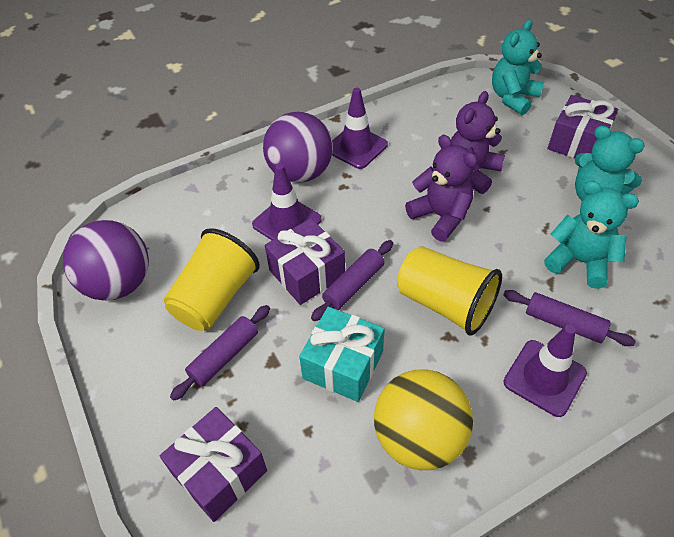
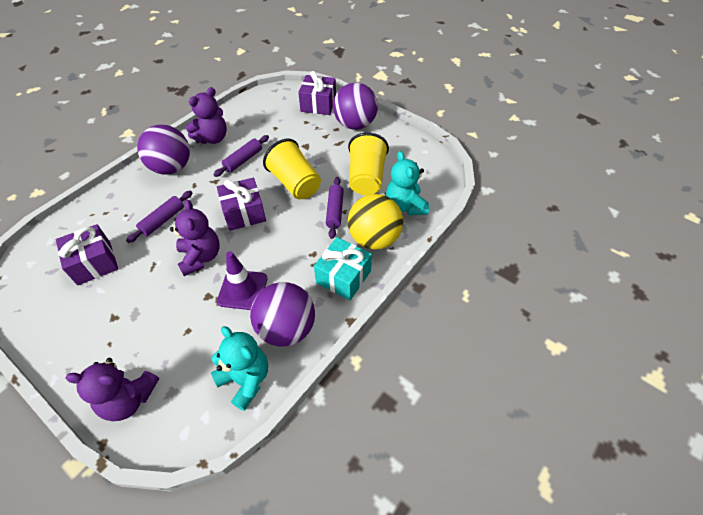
purple ball: [63,220,149,301] [263,112,333,183] = 2 -> [137,125,190,175] [250,282,315,346] [333,83,378,130] = 3
purple teddy bear: [405,135,477,241] [451,91,505,194] = 2 -> [66,358,159,421] [170,199,220,276] [186,87,227,144] = 3
purple traffic cone: [252,164,321,240] [332,88,388,169] [504,325,587,417] = 3 -> [217,251,267,310] = 1
turquoise teddy bear: [492,19,544,115] [544,181,639,289] [575,126,645,201] = 3 -> [211,326,268,411] [386,151,429,215] = 2

